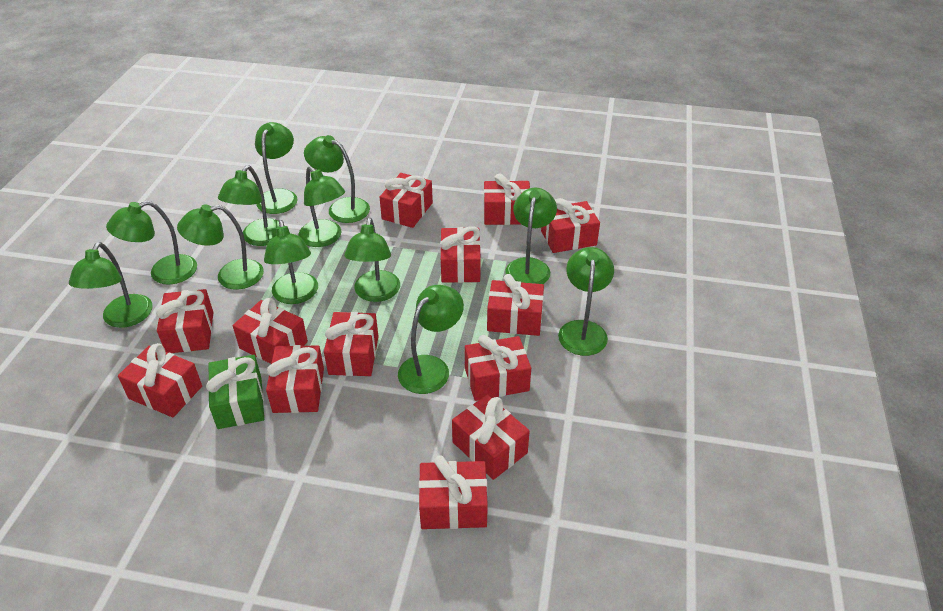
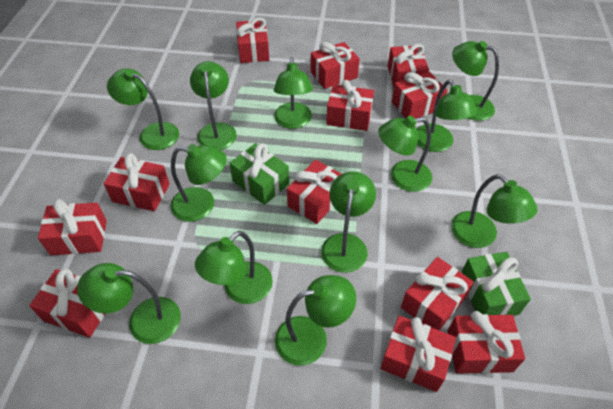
green gift: [206,355,264,429] = 1 -> [229,143,289,205] [461,252,531,316] = 2
red gift: [118,343,202,418] [156,289,214,353] [233,298,308,364] [266,345,324,413] [324,312,379,376] [380,173,433,228] [419,455,488,529] [440,226,481,283] [452,395,530,480] [465,335,531,401] [484,173,530,225] [487,274,544,336] [541,198,600,253] = 13 -> [29,269,105,338] [38,199,107,256] [104,153,170,211] [236,18,269,63] [287,160,341,224] [311,42,360,89] [326,80,374,131] [380,316,456,392] [388,44,429,86] [392,72,447,119] [401,257,474,330] [448,311,525,374] = 12

